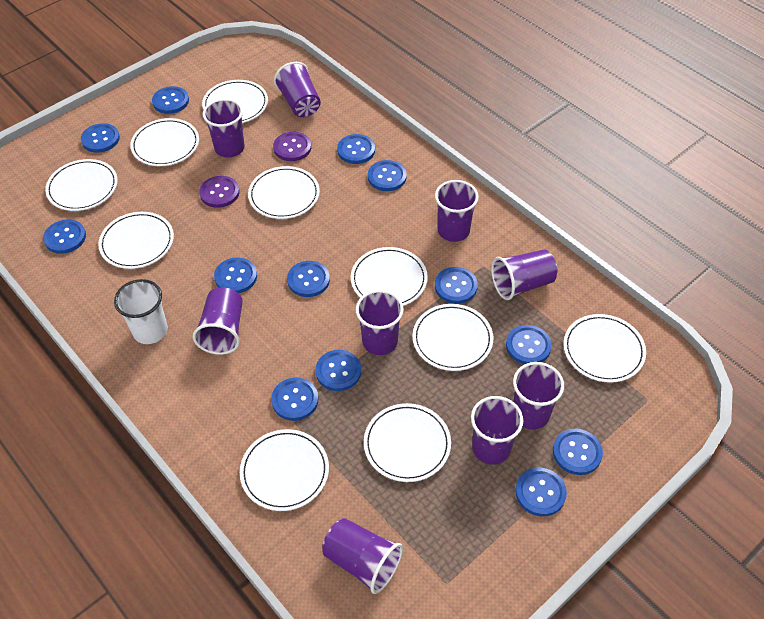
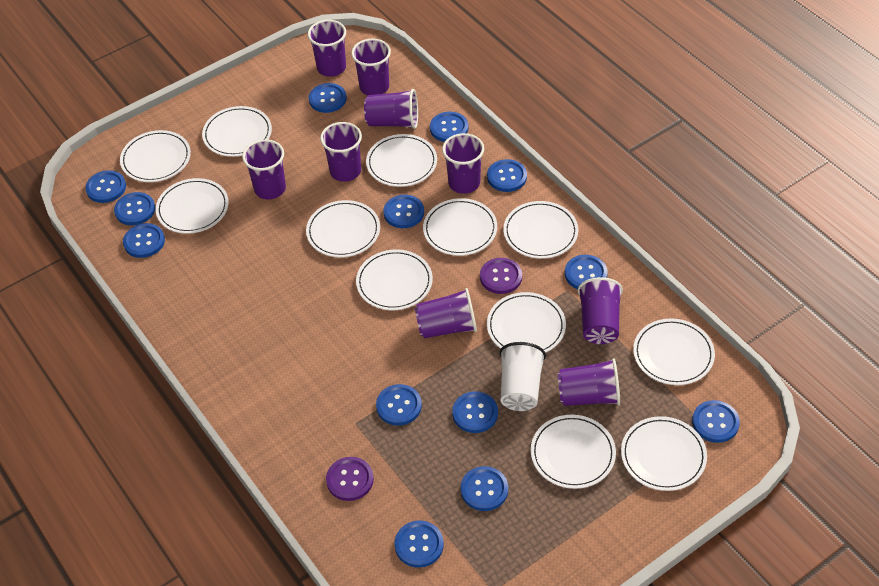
white plate: [45,159,118,211] [98,212,174,269] [130,118,199,166] [202,80,268,123] [240,429,329,511] [248,166,320,219] [351,247,428,306] [364,403,451,482] [412,304,493,371] [563,314,646,383] = 10 -> [120,130,191,182] [156,178,229,234] [202,106,272,157] [306,200,380,257] [356,250,433,310] [366,134,437,187] [423,198,497,256] [487,292,566,353] [503,201,578,259] [531,415,616,489] [621,416,707,491] [633,318,715,385] = 12

